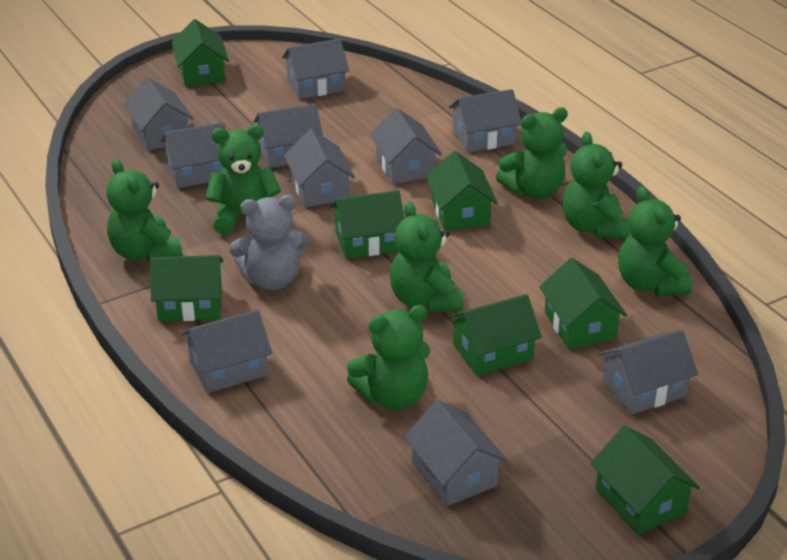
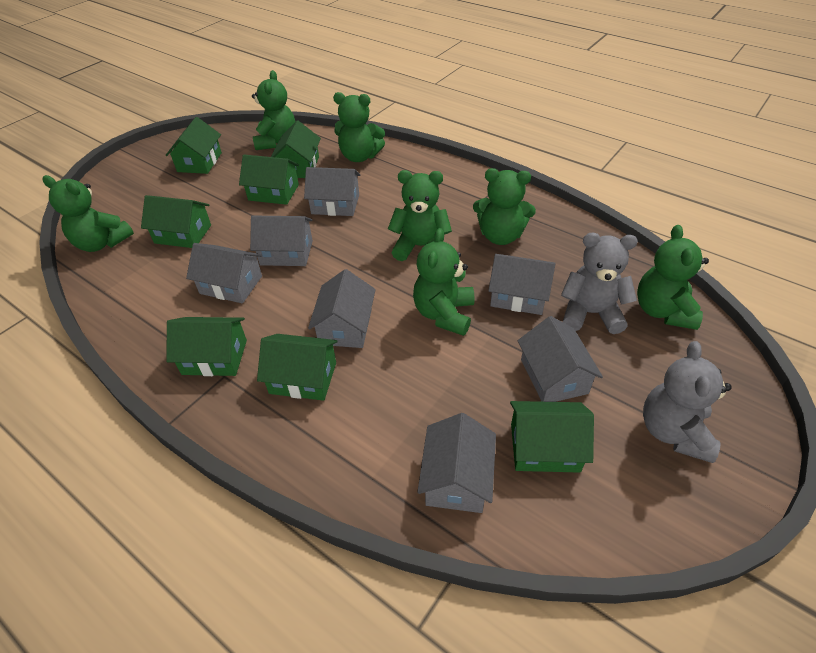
grey house: [124,77,194,151] [161,122,226,188] [181,310,272,393] [254,104,323,168] [282,39,349,99] [284,129,355,208] [370,108,442,184] [404,400,508,506] [449,89,521,153] [598,329,698,415] = 10 -> [186,243,262,303] [250,216,313,266] [304,167,361,216] [308,269,376,348] [417,413,496,513] [488,254,556,315] [518,316,603,402] = 7
grey teddy bear: [229,195,308,290] = 1 -> [561,233,638,334] [643,341,732,463] = 2

